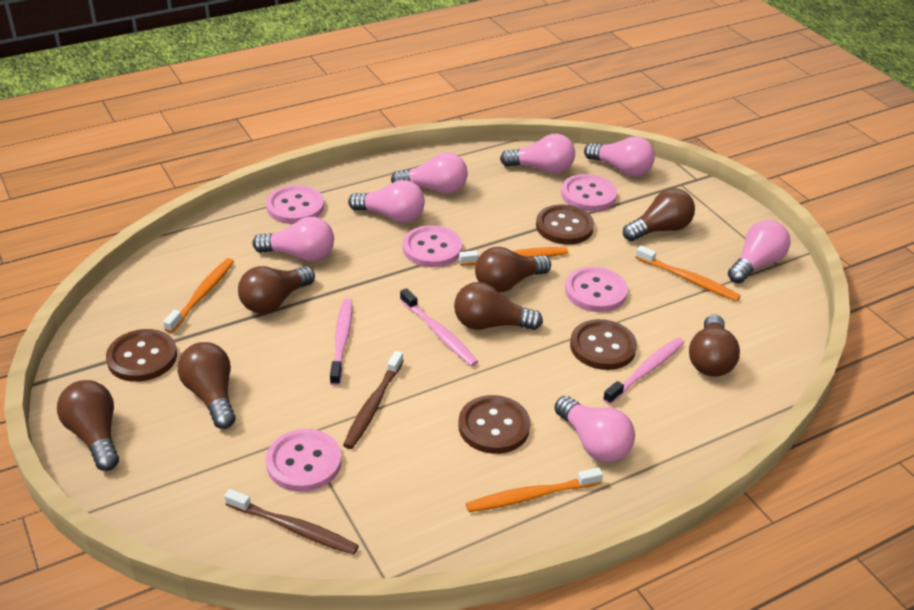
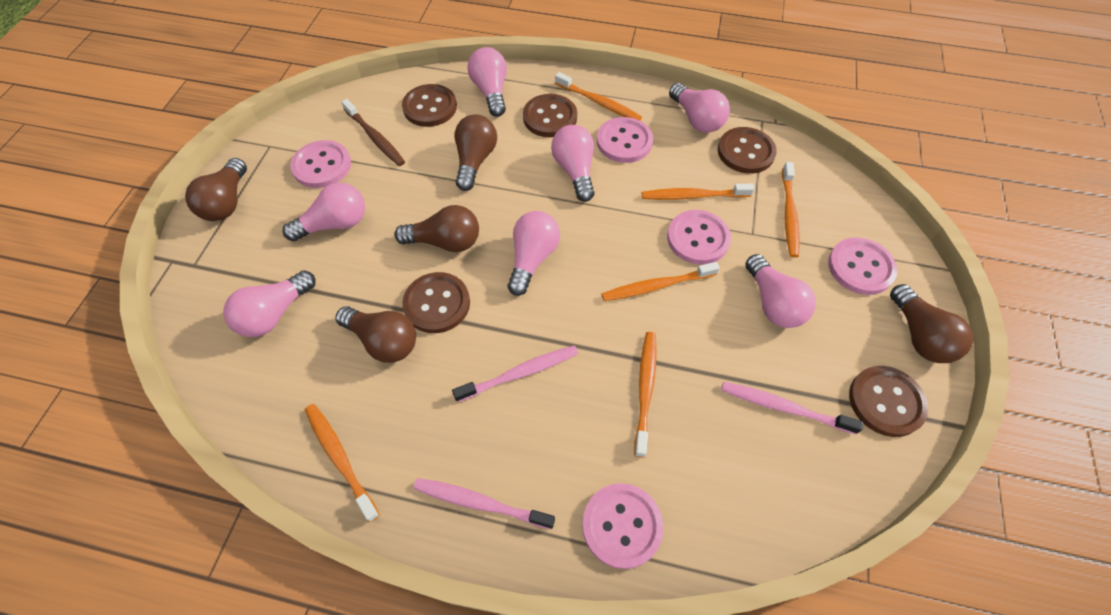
brown button: [106,329,177,382] [458,395,531,454] [536,205,594,244] [570,319,637,370] = 4 -> [402,84,457,127] [402,272,470,333] [523,94,577,137] [718,127,777,174] [849,366,928,437] = 5
brown light bulb: [57,380,119,471] [178,342,236,429] [238,266,315,314] [454,282,543,330] [475,247,551,293] [623,188,695,241] [689,315,740,377] = 7 -> [185,158,247,221] [335,306,416,363] [394,205,479,252] [455,114,497,191] [890,284,973,363] = 5
brown toothbrush: [224,489,359,555] [343,351,403,449] = 2 -> [341,99,405,166] = 1
orange toothbrush: [163,258,234,333] [459,247,568,266] [466,467,603,512] [635,246,741,301] = 4 -> [305,404,379,522] [555,72,642,120] [601,262,720,301] [634,332,657,458] [642,184,754,200] [782,162,800,257] = 6

